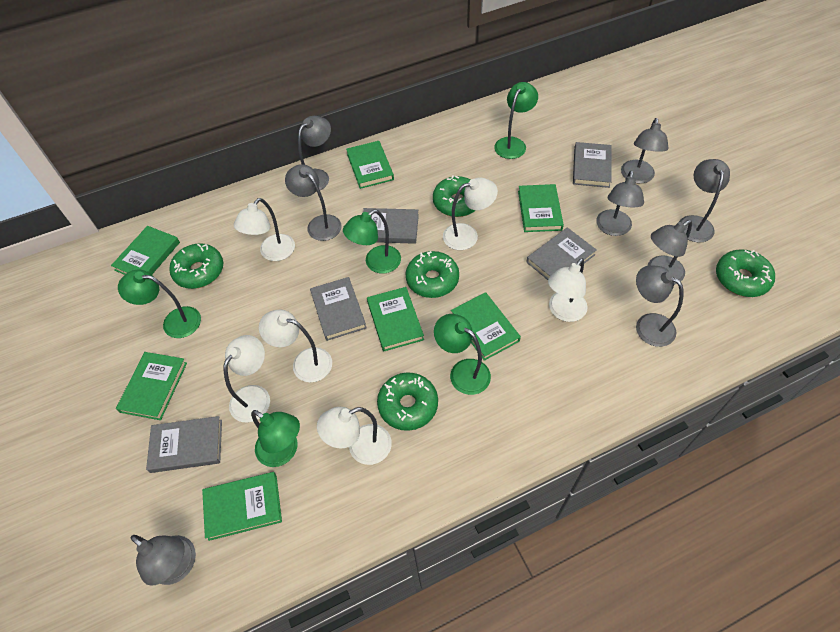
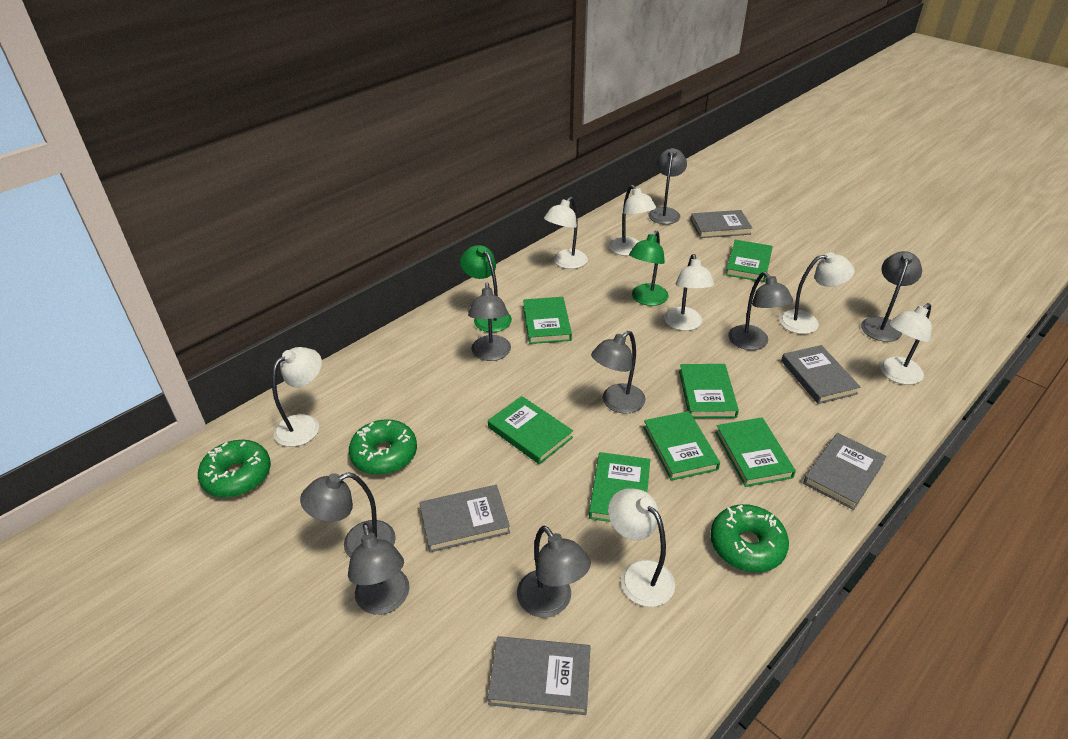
green donut: [169,243,223,289] [377,372,438,431] [405,251,459,298] [433,175,476,217] [716,249,775,297] = 5 -> [198,440,271,498] [349,419,417,475] [710,504,789,572] = 3
green lamp: [118,270,201,338] [251,410,300,467] [343,210,401,273] [434,314,491,395] [494,82,538,159] = 5 -> [460,245,512,332] [629,231,668,306] = 2
white lamp: [224,335,270,422] [234,198,295,261] [259,309,332,382] [317,407,392,465] [443,177,498,250] [548,258,588,322] = 6 -> [272,347,322,447] [544,197,588,269] [608,488,675,607] [609,185,656,256] [664,254,714,331] [779,252,854,334] [880,303,932,385] = 7

